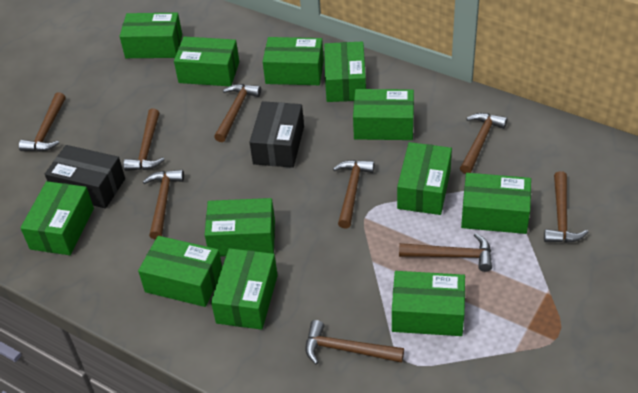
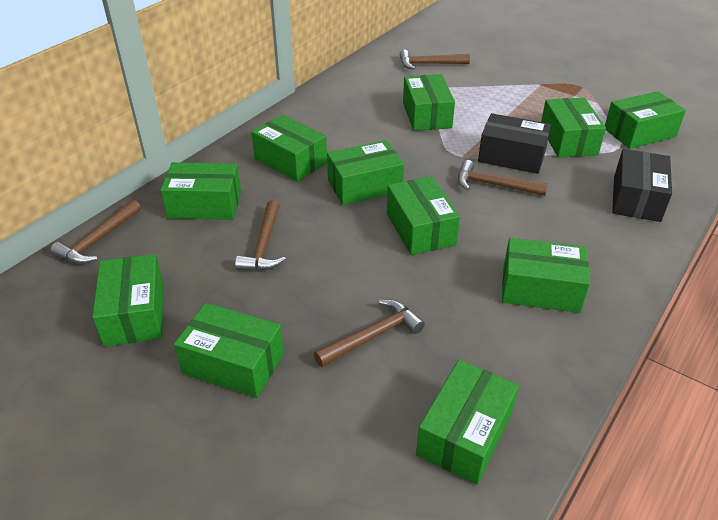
brown hammer: [19,92,66,152] [123,109,165,171] [143,170,184,240] [214,84,261,142] [305,320,404,364] [333,160,374,229] [399,233,492,272] [460,113,507,174] [544,171,588,243] = 9 -> [50,200,141,264] [235,201,286,271] [314,300,425,367] [399,50,470,70] [458,160,548,196] = 5
green box: [20,181,94,255] [120,13,182,58] [138,236,222,307] [174,37,239,86] [205,198,275,257] [211,248,278,330] [263,37,324,85] [324,41,366,102] [353,89,414,140] [392,271,465,336] [397,142,452,215] [461,173,531,234] = 12 -> [92,254,164,347] [160,162,241,220] [174,303,284,398] [251,115,327,182] [327,140,404,205] [387,176,460,255] [403,74,455,131] [416,360,519,485] [502,238,590,313] [541,98,606,158] [605,91,686,149] = 11

